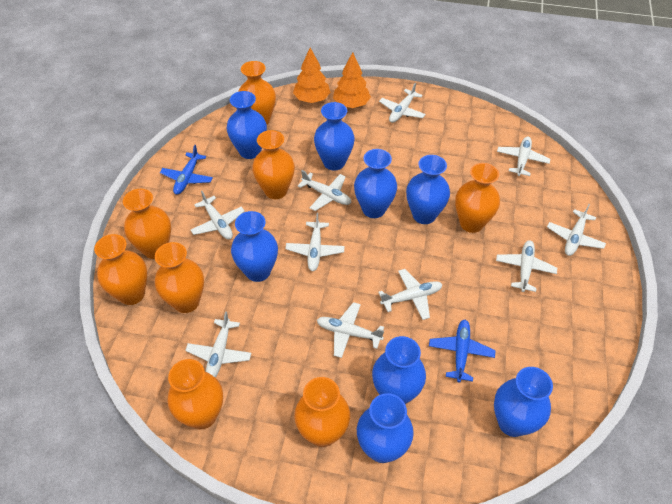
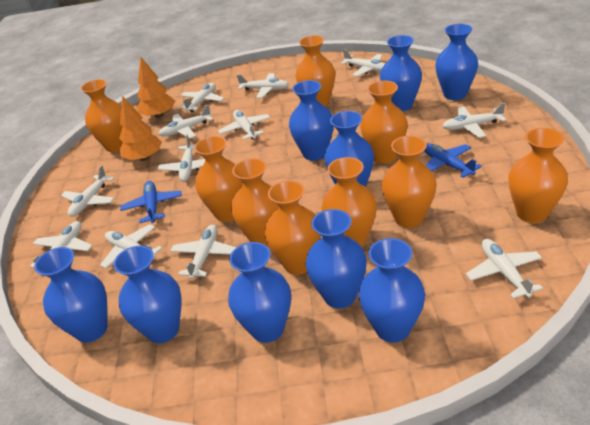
blue vase: [227,91,267,159] [231,211,278,282] [314,102,355,171] [354,149,397,218] [357,393,414,463] [372,336,426,404] [406,155,450,224] [494,367,553,437] = 8 -> [34,247,108,343] [113,246,182,343] [228,242,291,343] [289,80,334,161] [306,209,367,308] [324,111,374,187] [359,238,425,343] [380,35,422,111] [435,24,478,100] = 9
orange vase: [94,234,147,305] [123,189,171,259] [155,242,204,313] [167,359,223,429] [238,61,276,125] [252,130,295,199] [294,377,350,447] [455,163,500,233] = 8 -> [80,79,123,152] [194,136,243,222] [231,158,279,247] [265,180,321,275] [295,35,335,107] [321,157,377,247] [360,81,408,164] [382,136,437,228] [508,128,568,223] = 9
white plane: [185,311,251,378] [191,191,245,240] [285,213,345,271] [298,170,352,211] [317,302,384,358] [378,269,443,320] [379,83,426,123] [496,240,557,292] [497,137,551,176] [547,204,606,256] = 10 -> [30,221,93,268] [61,165,115,217] [100,224,162,269] [158,134,205,182] [159,104,213,138] [170,225,237,279] [179,83,224,112] [218,110,270,140] [237,73,290,98] [341,49,385,77] [443,103,506,138] [466,239,543,299] = 12

